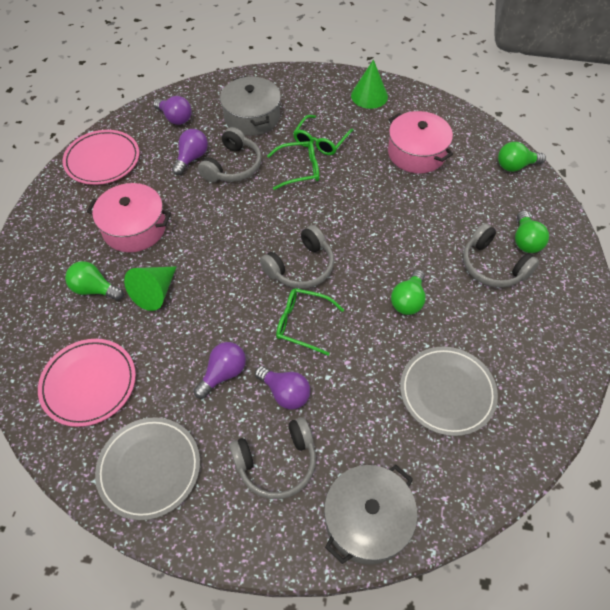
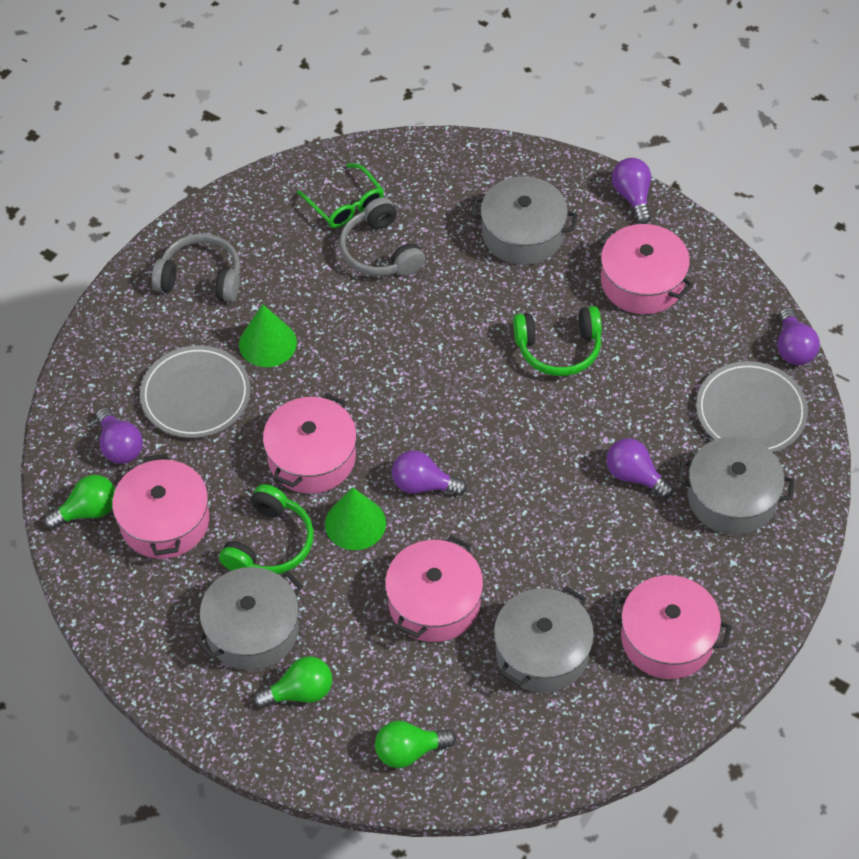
green glasses: [267,141,319,190] [276,288,344,356] [293,115,354,155] = 3 -> [297,163,384,228] = 1
green headphones: none = 0 -> [219,484,314,574] [513,306,602,376] = 2
green light bulb: [65,261,124,301] [391,270,426,315] [498,142,546,172] [515,211,549,253] = 4 -> [44,475,115,529] [254,656,332,708] [375,721,456,768] = 3
grey headphones: [198,127,262,182] [229,417,316,499] [260,225,334,289] [463,223,539,287] = 4 -> [152,233,240,302] [339,197,425,276] = 2
grey pot: [220,76,281,136] [324,465,417,565] = 2 -> [196,567,303,671] [470,176,578,265] [494,586,594,693] [678,436,794,535] = 4
pink plate: [38,339,136,427] [62,130,139,185] = 2 -> none = 0
pink pot: [87,183,171,252] [388,111,453,173] = 2 -> [112,454,209,559] [263,393,357,494] [385,535,483,642] [597,224,693,314] [610,575,732,679] = 5
purple light bulb: [153,96,192,125] [172,129,208,175] [194,342,246,399] [255,366,310,410] = 4 -> [96,407,143,464] [392,451,467,496] [606,438,674,499] [612,158,651,224] [778,308,820,365] = 5

